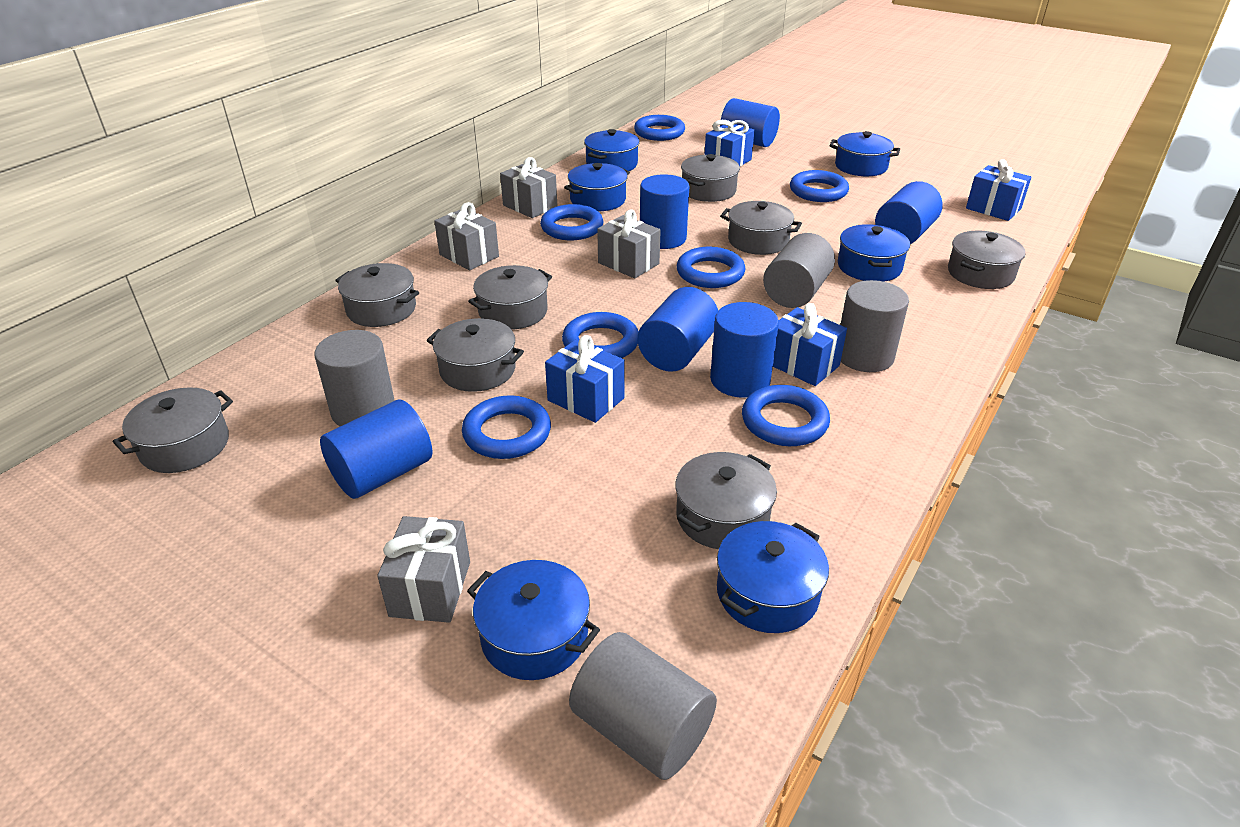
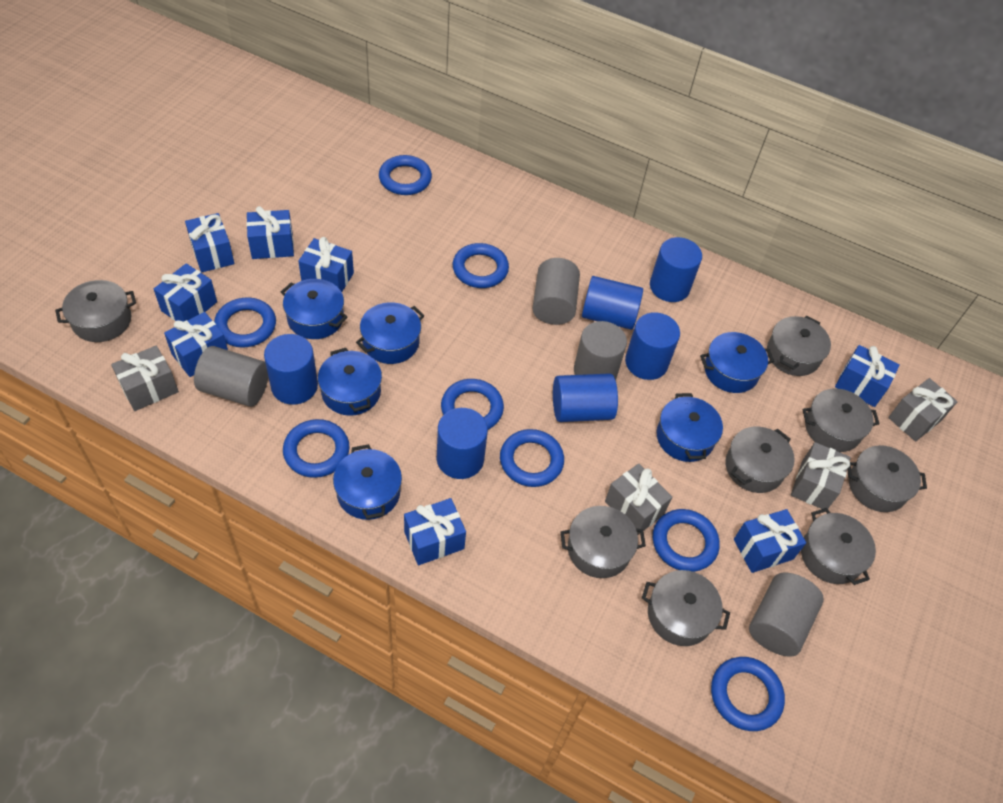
blue gift: [545,335,625,423] [704,120,755,167] [773,303,847,386] [966,159,1031,221] = 4 -> [154,263,217,322] [164,312,228,377] [185,213,234,272] [246,206,294,259] [298,237,354,292] [404,498,466,565] [734,509,806,573] [835,345,900,407] = 8
blue ring: [462,395,551,459] [540,204,603,240] [562,312,639,358] [634,115,685,141] [676,247,745,288] [742,385,830,446] [790,170,849,202] = 7 -> [214,297,276,348] [283,419,350,478] [379,155,432,195] [441,379,504,430] [453,243,509,288] [500,429,564,487] [653,509,720,572] [711,657,785,731] = 8

